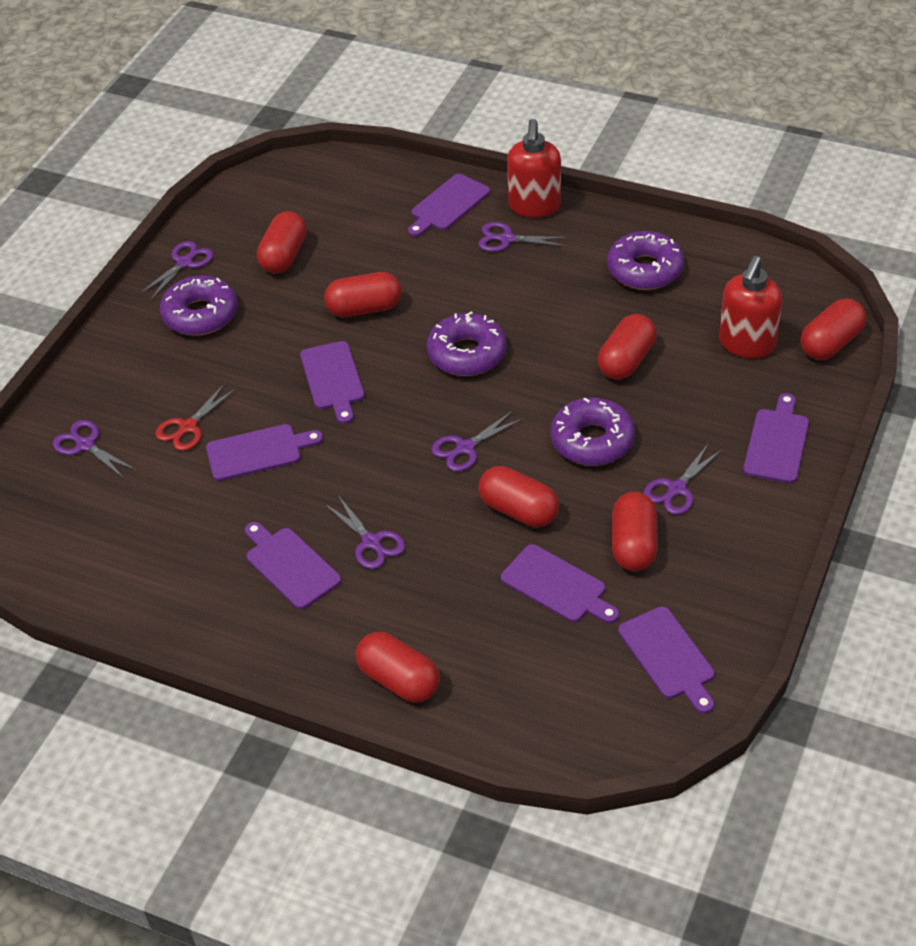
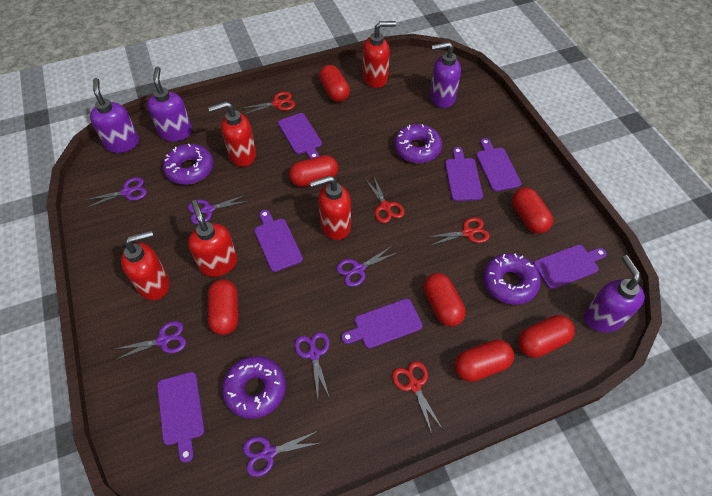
purple soap dispenser: none = 0 -> [90,78,139,153] [147,67,192,142] [430,42,461,108] [584,255,645,333] = 4
red scissors: [155,383,237,451] = 1 -> [243,92,295,115] [365,177,404,223] [392,361,442,434] [428,217,490,246] = 4
red soap dispenser: [507,119,561,218] [719,256,782,358] = 2 -> [121,230,170,300] [188,200,237,277] [208,101,256,167] [310,176,351,240] [363,21,396,88] = 5

